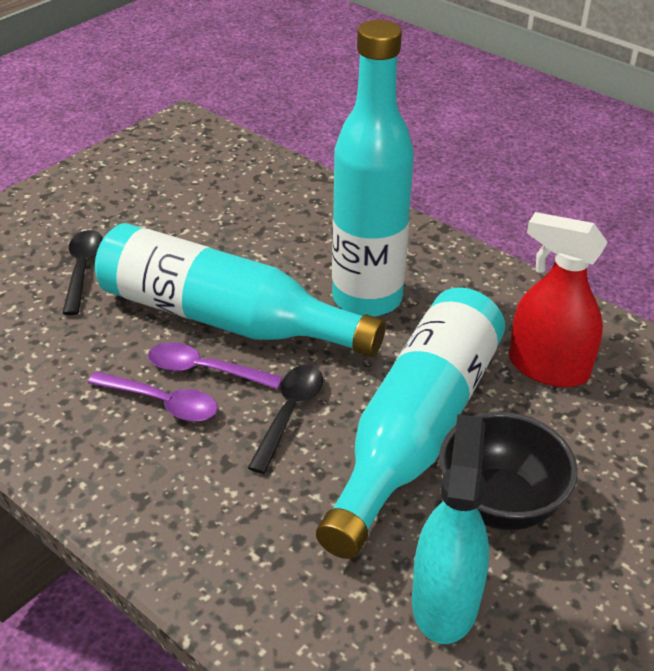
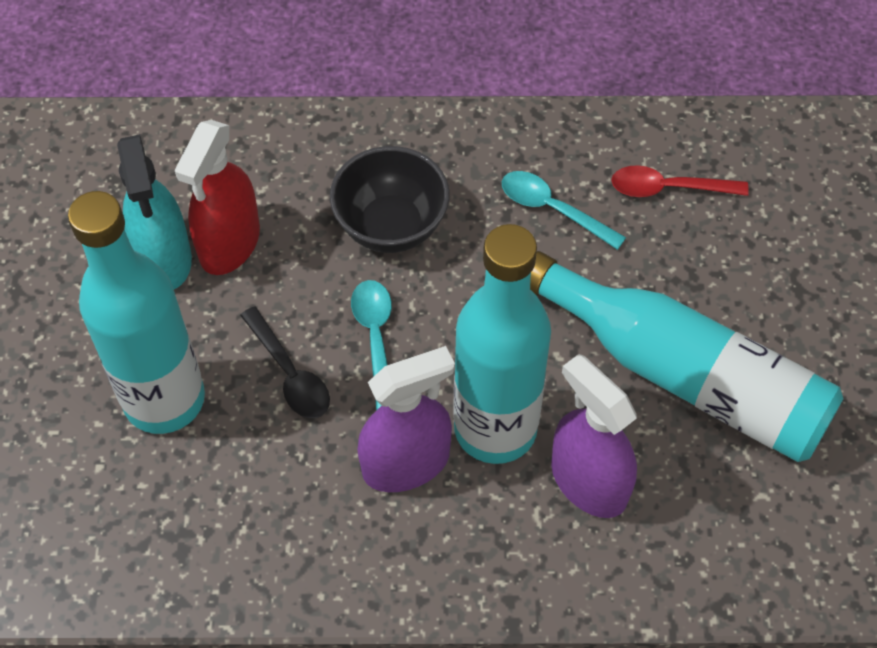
black spoon: [62,230,103,315] [248,365,323,474] = 2 -> [240,307,330,418] = 1
purple spoon: [88,371,218,422] [148,342,283,389] = 2 -> none = 0
purple spray bottle: none = 0 -> [357,346,455,492] [551,354,637,518] = 2
red spoon: none = 0 -> [611,165,749,197] = 1
turquoise spoon: none = 0 -> [351,280,392,411] [502,171,626,250] = 2

